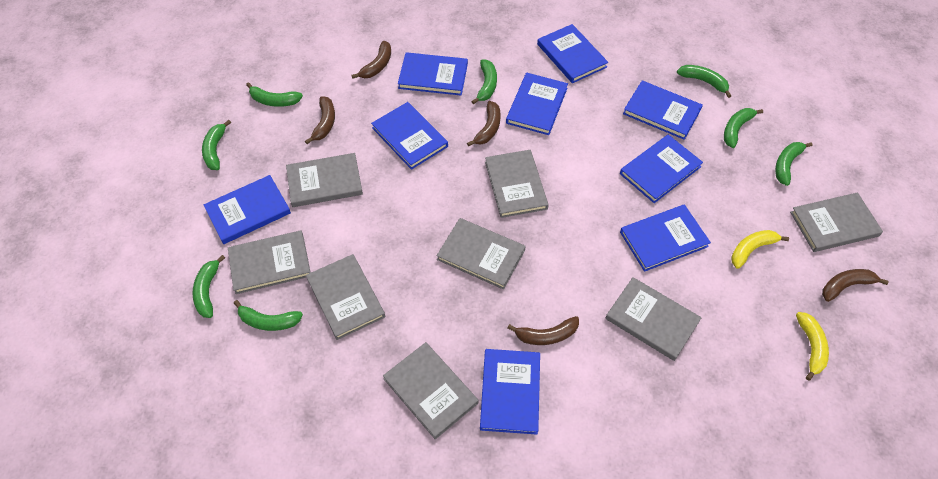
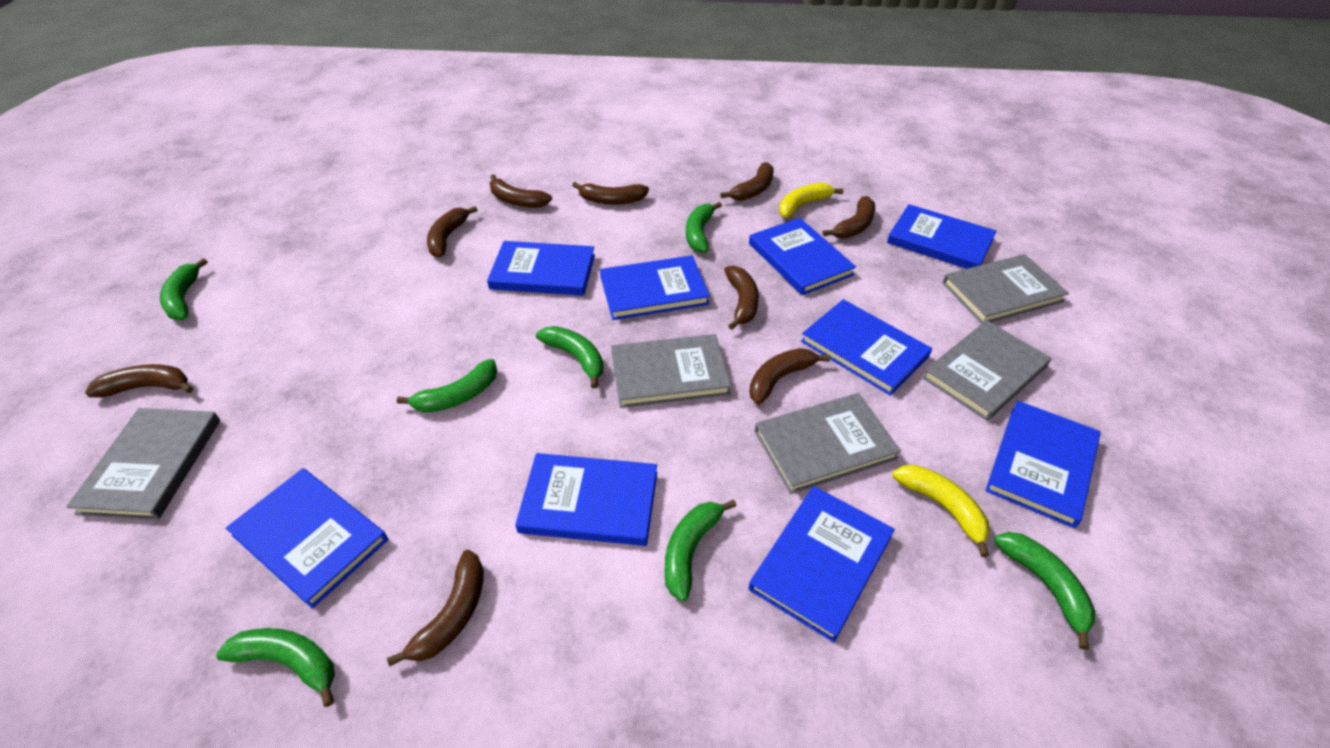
brown banana: [305,96,335,144] [351,41,391,79] [467,101,501,147] [507,316,579,345] [822,269,889,302] = 5 -> [85,364,193,397] [387,550,484,667] [427,206,478,257] [490,174,552,208] [572,182,649,205] [720,162,774,201] [724,266,759,330] [749,348,830,405] [822,196,875,239] = 9
green banana: [193,255,225,318] [202,120,231,170] [234,300,303,331] [246,82,303,107] [471,59,497,104] [677,65,731,98] [724,108,763,148] [775,142,812,186] = 8 -> [160,258,208,320] [216,628,335,707] [397,359,497,413] [536,326,604,388] [665,500,736,601] [686,202,722,253] [994,532,1095,650] = 7
grey book: [228,230,311,294] [286,153,363,207] [306,254,385,340] [383,342,478,440] [437,218,526,289] [485,150,549,218] [605,277,702,361] [790,192,883,252] = 8 -> [66,408,220,520] [611,334,731,408] [755,393,901,494] [922,320,1051,421] [942,254,1069,324] = 5

